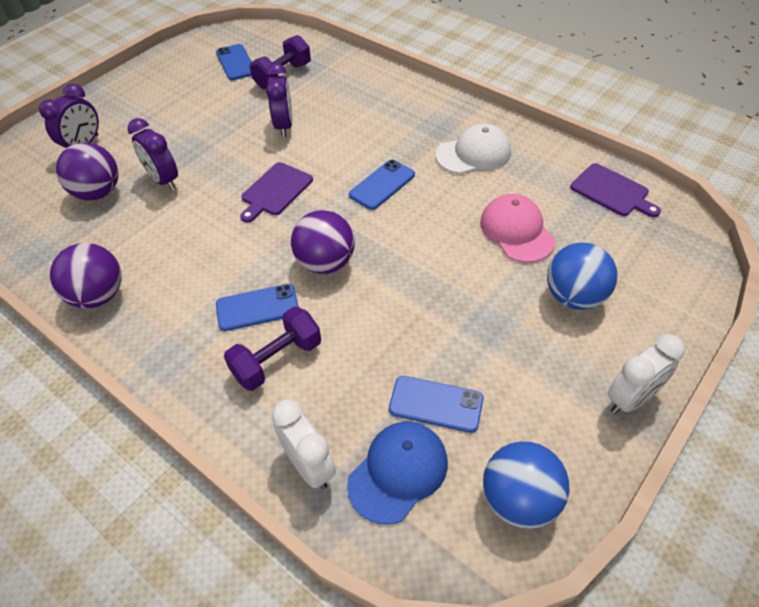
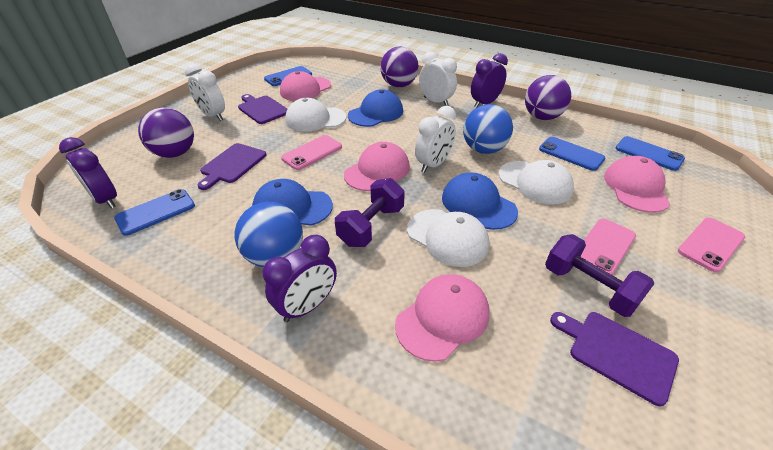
blue cap: [347,422,448,525] = 1 -> [252,179,333,226] [348,89,403,127] [442,173,518,230] = 3
pink cap: [480,194,555,263] = 1 -> [280,71,331,101] [344,142,410,191] [395,274,489,362] [604,156,670,213] = 4
pink phone: none = 0 -> [281,135,342,170] [581,219,636,275] [678,218,745,272] = 3
purple cutting board: [240,162,313,223] [570,163,661,217] = 2 -> [198,143,267,190] [238,94,287,124] [550,312,679,406] = 3
white cap: [436,124,511,174] = 1 -> [285,98,346,132] [407,209,489,267] [499,160,574,205] = 3
white clock: [272,399,336,489] [608,334,685,414] = 2 -> [185,64,225,121] [415,106,456,173] [419,51,457,106] = 3

